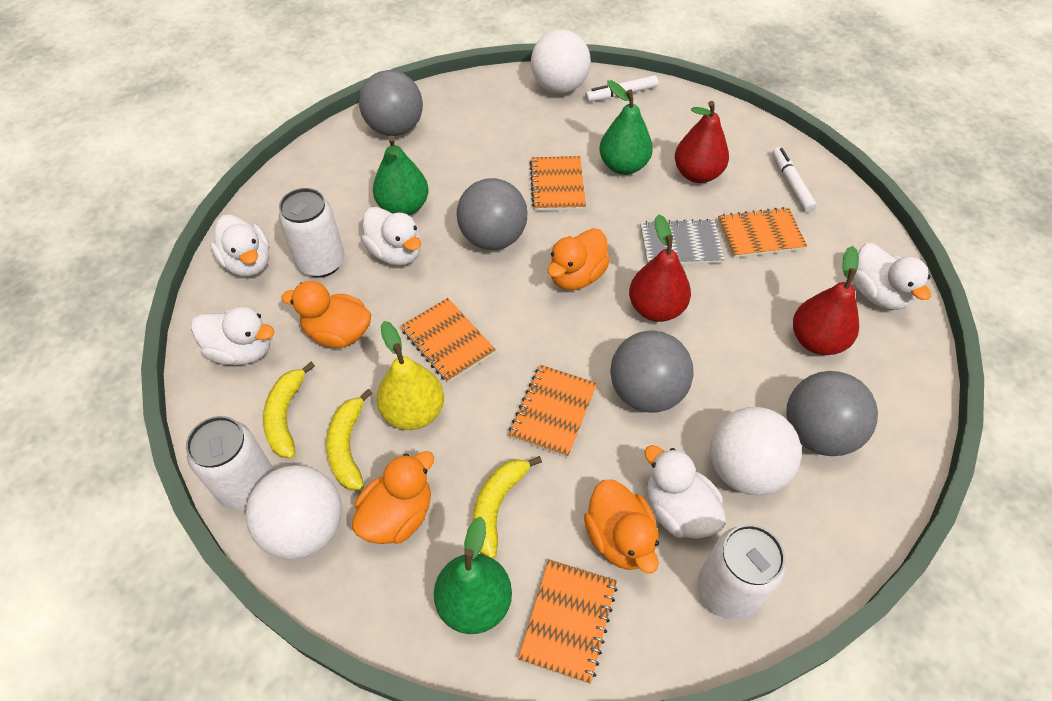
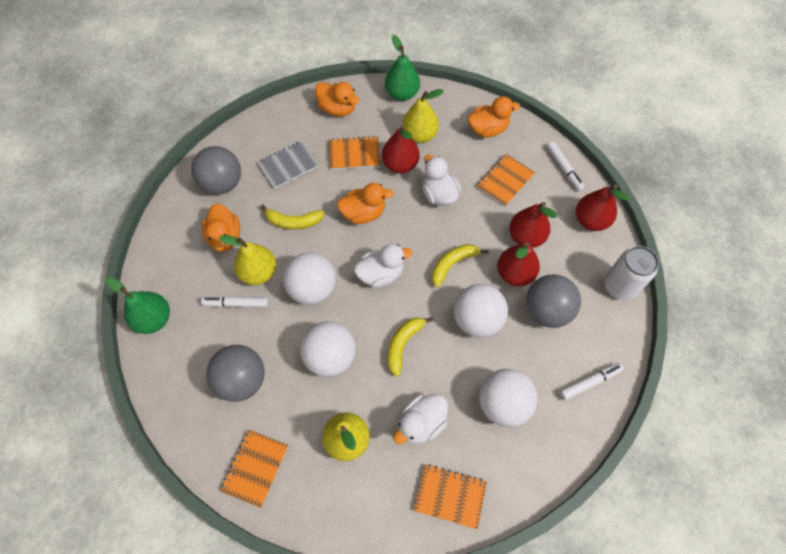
green pear: [373,136,429,215] [434,517,512,634] [599,80,653,175] = 3 -> [105,277,170,334] [385,35,420,101] = 2
grey ball: [359,70,423,136] [457,178,527,250] [610,330,693,413] [786,371,878,456] = 4 -> [191,146,241,195] [206,345,265,402] [526,274,581,328] = 3
orange notebook: [401,298,496,383] [508,365,597,458] [518,559,618,684] [530,156,586,211] [718,207,807,258] = 5 -> [220,430,288,508] [329,136,380,170] [413,464,487,529] [477,154,535,207] = 4
red pear: [629,214,691,322] [675,101,729,183] [793,246,859,355] = 3 -> [382,124,419,173] [497,242,540,286] [509,202,557,248] [576,184,629,231] = 4
white ball: [245,465,342,559] [531,30,591,94] [710,407,802,495] = 3 -> [283,252,336,305] [300,321,356,377] [454,284,508,338] [479,369,538,427] = 4
white can: [186,416,274,510] [278,188,345,278] [698,524,786,620] = 3 -> [604,246,659,300] = 1
white duck: [191,306,275,365] [210,215,269,276] [361,207,421,266] [644,445,726,539] [853,243,931,310] = 5 -> [354,244,412,288] [394,394,448,444] [422,155,461,206] = 3
white marker: [585,75,658,102] [772,147,817,212] = 2 -> [201,296,269,307] [547,142,585,191] [560,363,624,401] = 3
yellow pear: [376,321,444,430] = 1 -> [219,235,276,285] [322,412,370,461] [402,89,444,143] = 3

